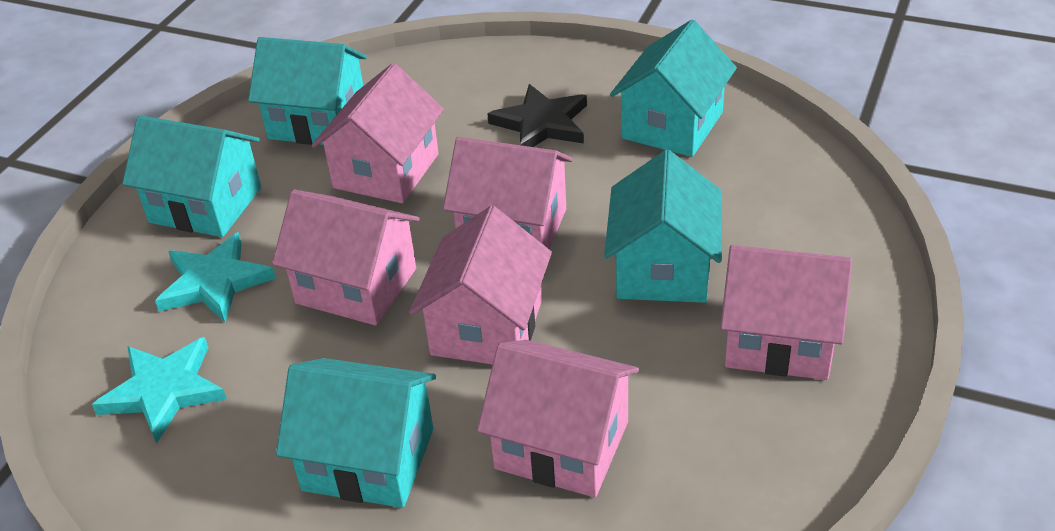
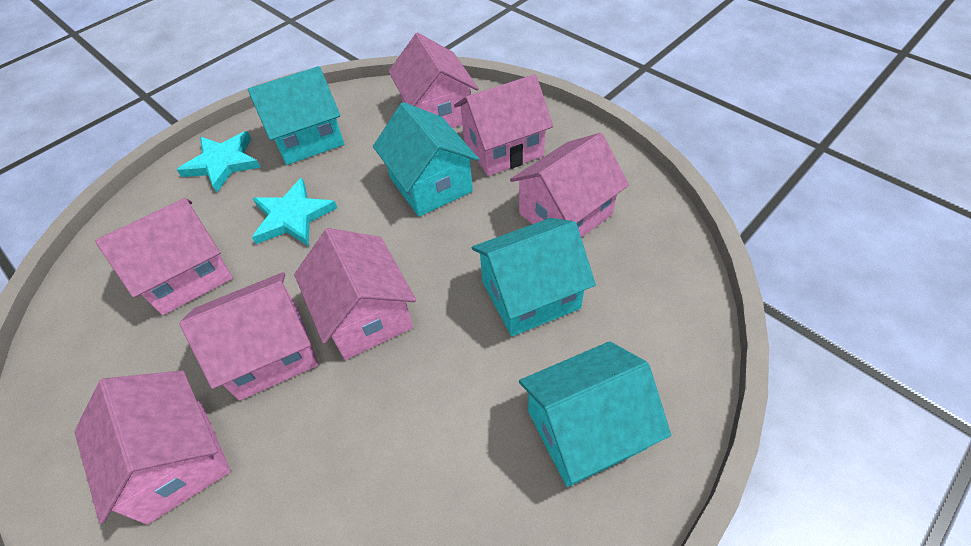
black star: [487,84,587,147] = 1 -> none = 0
pink house: [272,190,420,326] [312,63,444,203] [409,206,552,364] [443,137,573,249] [477,340,639,498] [720,245,852,380] = 6 -> [74,371,231,525] [95,198,233,315] [179,272,318,401] [294,228,416,360] [388,33,479,128] [454,74,553,176] [510,133,629,238] = 7
turquoise house: [122,115,261,237] [248,37,367,145] [276,358,436,508] [604,150,722,303] [610,20,737,157] = 5 -> [248,66,344,165] [373,102,479,217] [472,218,596,336] [519,341,671,487] = 4

